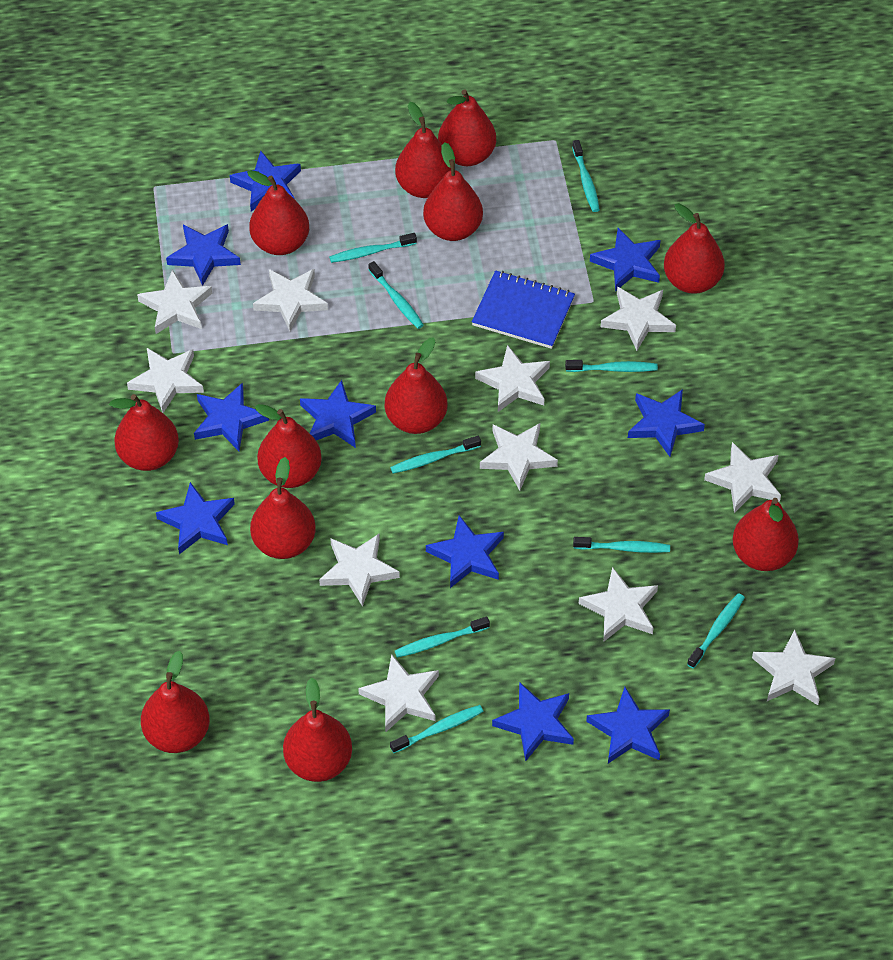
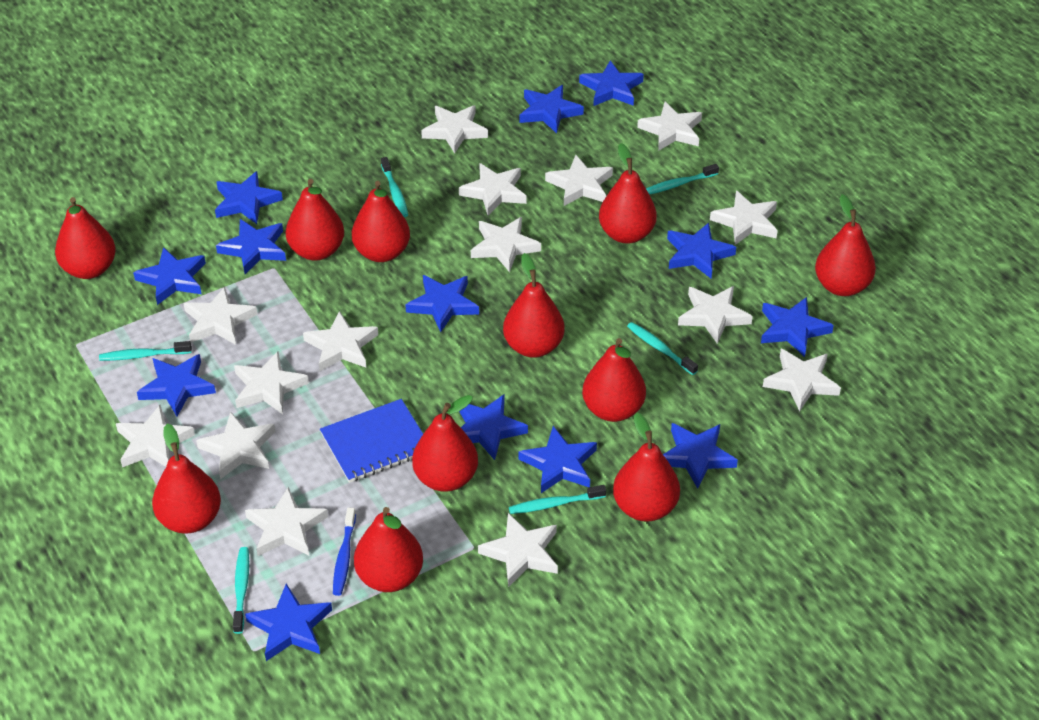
blue star: [156,482,235,554] [166,224,241,286] [194,382,269,451] [230,151,301,212] [300,380,376,448] [426,515,504,588] [492,682,574,762] [586,687,670,764] [590,228,661,292] [628,389,705,457] = 10 -> [133,247,206,305] [137,354,216,417] [215,171,283,224] [216,219,286,274] [245,584,332,661] [405,275,479,332] [459,395,528,460] [519,85,584,133] [519,426,597,493] [579,61,644,106] [663,423,738,489] [667,223,736,278] [761,297,834,357] = 13
blue toothbrush: none = 0 -> [333,508,356,596] = 1
red pear: [109,394,179,471] [141,651,210,753] [247,170,309,255] [250,457,316,559] [255,404,322,488] [283,678,352,782] [385,337,447,434] [395,102,451,198] [423,142,483,241] [438,89,496,166] [664,203,725,294] [733,498,799,571] = 12 -> [55,197,116,279] [152,423,221,534] [286,179,344,261] [352,181,410,262] [354,507,423,592] [412,395,478,492] [503,253,565,358] [582,338,646,422] [599,143,657,244] [613,412,680,522] [815,194,876,296] = 11
turquoise toothbrush: [329,233,417,263] [368,261,424,329] [390,436,481,474] [390,705,483,753] [395,617,490,658] [565,360,658,372] [572,140,600,212] [573,537,670,553] [687,593,745,669] = 9 -> [99,341,192,361] [233,547,249,634] [381,157,408,217] [509,485,606,514] [627,322,698,375] [646,164,719,195] = 6
white star: [127,348,204,413] [137,269,212,334] [253,269,328,331] [319,534,400,607] [358,654,439,732] [475,345,550,412] [480,423,558,490] [579,567,658,641] [601,287,676,351] [704,442,781,513] [752,629,836,705] = 11 -> [116,405,195,467] [183,287,258,345] [196,412,276,479] [234,352,309,414] [245,487,328,556] [303,311,378,371] [421,105,488,153] [459,163,527,215] [471,217,541,272] [478,513,558,587] [545,155,613,206] [637,102,702,151] [678,286,753,344] [710,191,778,245] [763,349,841,412] = 15

